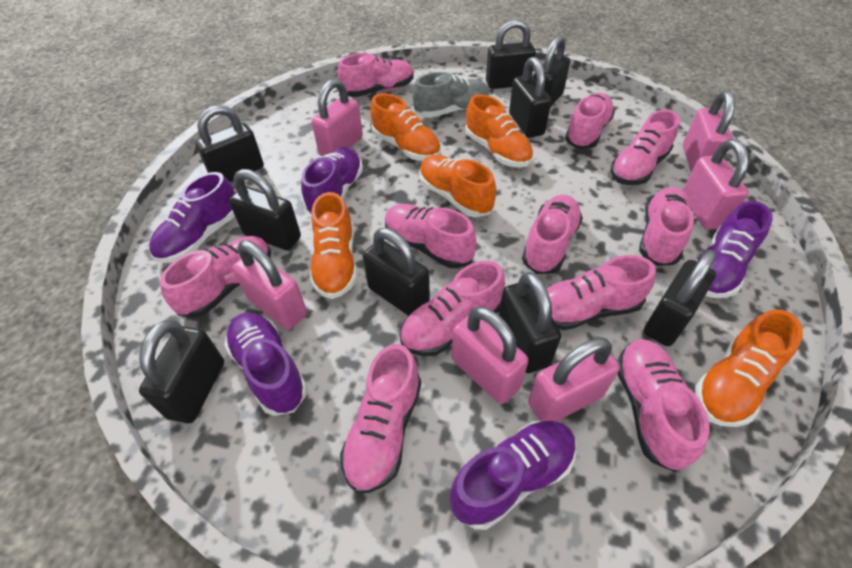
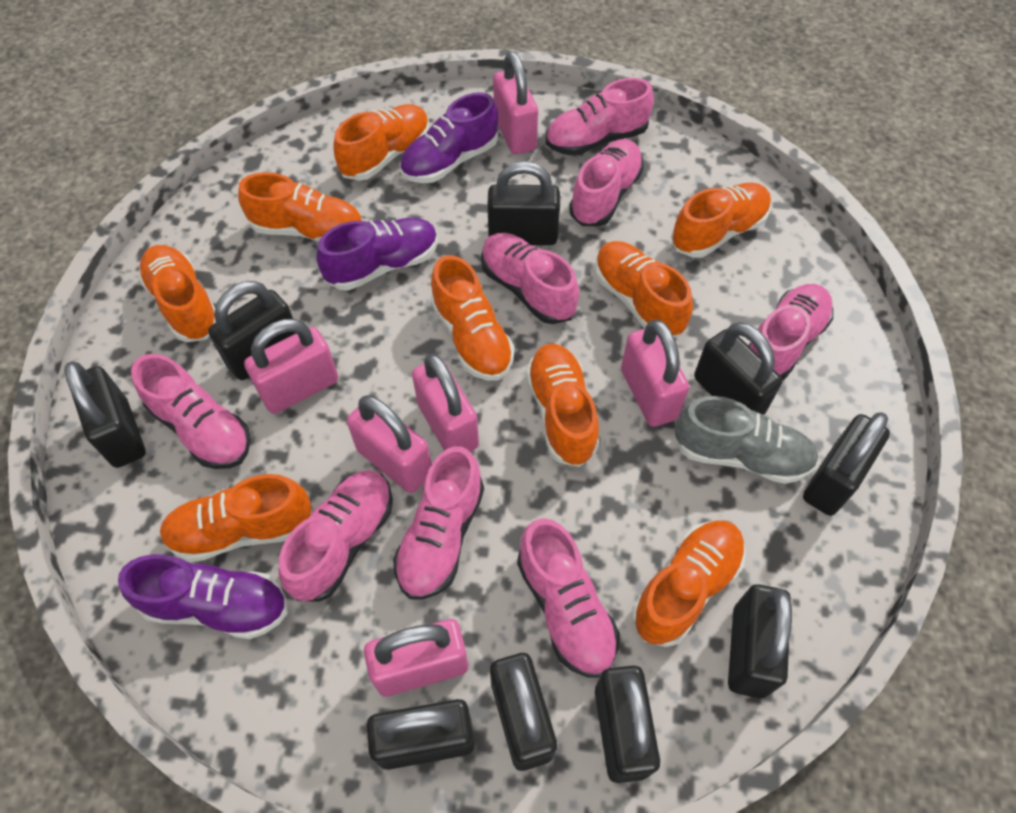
orange shoe: [310,192,357,299] [370,93,441,161] [419,155,496,217] [465,94,533,167] [695,309,803,427] = 5 -> [138,245,216,342] [160,474,313,562] [238,172,363,242] [333,104,429,181] [430,255,515,381] [526,344,599,467] [595,241,693,337] [632,521,746,647] [671,183,771,258] = 9
pink shoe: [160,236,271,318] [338,53,414,97] [340,344,421,493] [385,204,477,268] [400,261,505,356] [522,194,583,274] [546,255,656,330] [565,93,615,149] [611,110,680,185] [617,339,710,472] [639,187,694,266] = 11 -> [131,354,251,469] [278,470,393,602] [393,446,484,600] [481,233,579,324] [517,518,620,678] [546,78,654,156] [569,139,644,226] [748,284,833,380] = 8
purple shoe: [149,172,235,263] [224,313,307,416] [301,147,363,215] [450,421,576,530] [696,201,773,298] = 5 -> [118,554,288,639] [316,218,438,290] [400,92,498,183] = 3

